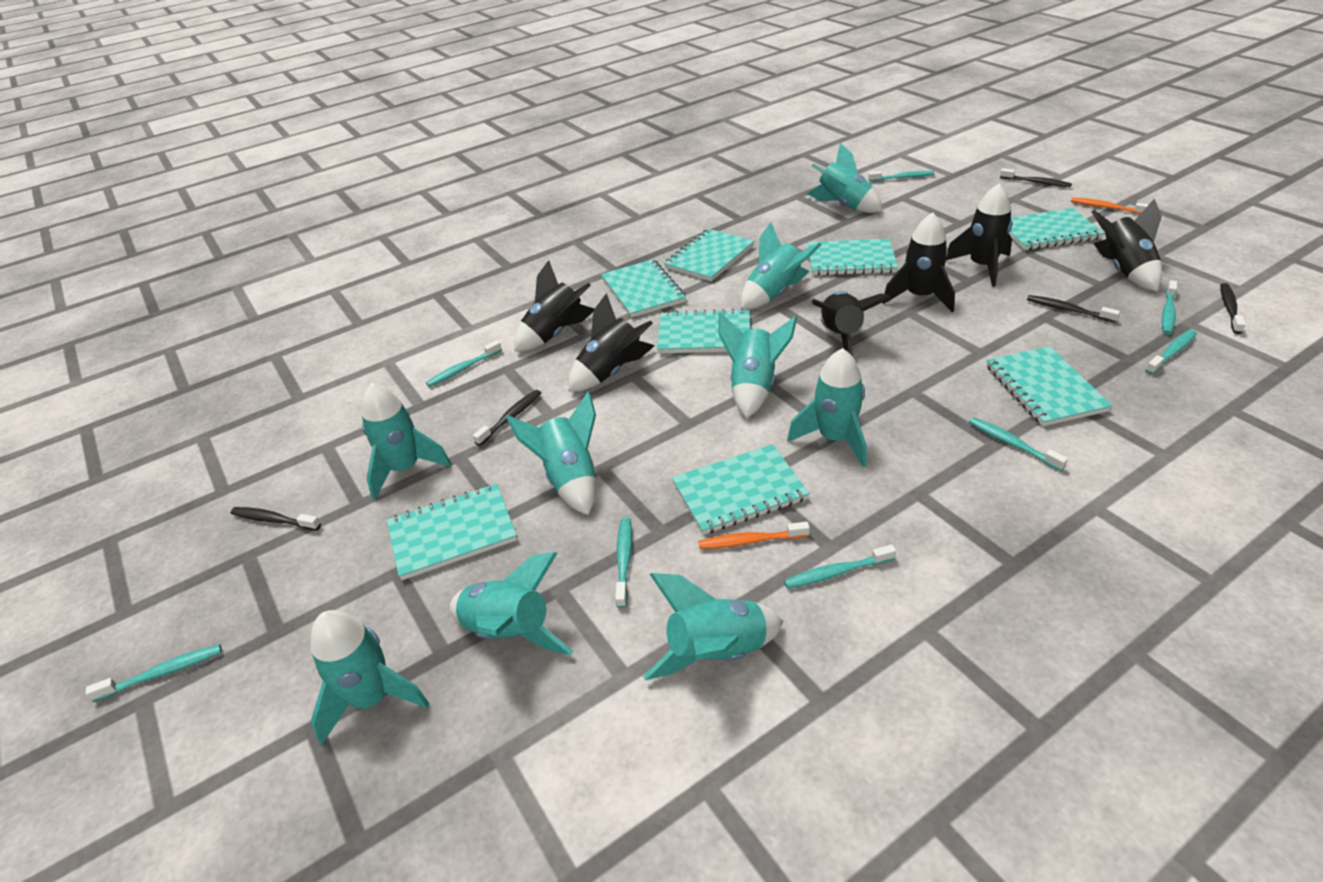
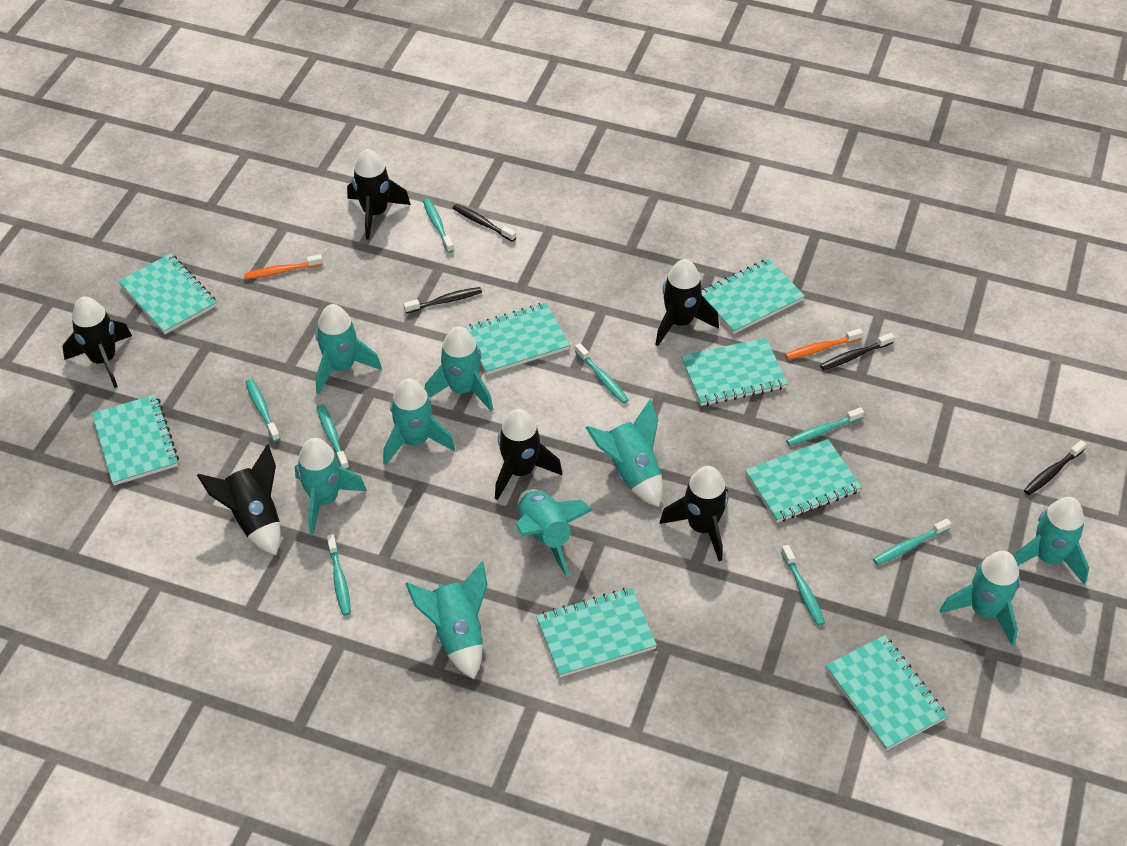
black toothbrush: [231,507,321,531] [473,390,541,446] [1000,168,1072,188] [1027,295,1120,323] [1220,283,1246,334] = 5 -> [404,287,482,313] [453,204,516,242] [820,333,894,370] [1024,440,1086,495] = 4

